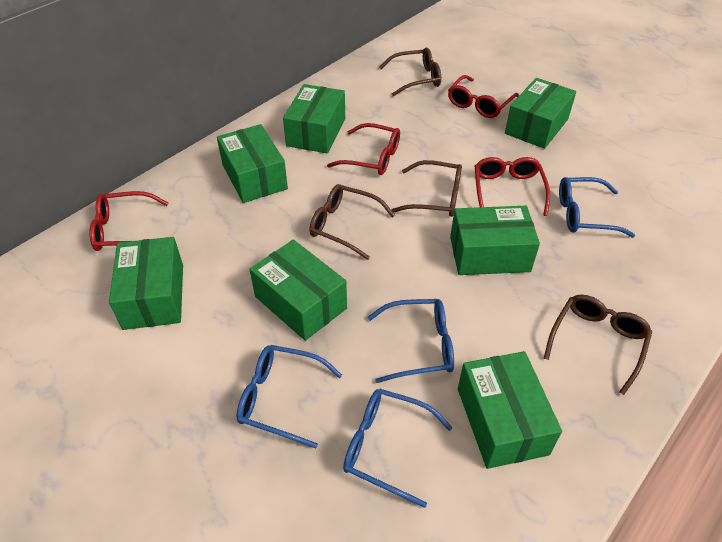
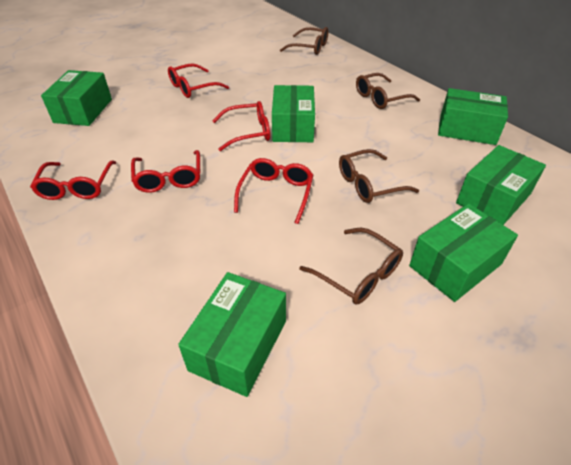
blue glasses: [236,345,342,449] [343,389,453,508] [367,299,454,383] [559,177,635,238] = 4 -> none = 0
green box: [109,237,183,330] [217,124,288,203] [249,239,347,341] [283,84,345,154] [450,206,540,275] [458,351,562,469] [505,78,576,149] = 7 -> [41,70,112,126] [178,272,286,397] [272,85,315,142] [409,204,518,302] [438,88,508,145] [456,145,546,225] = 6
red glasses: [90,191,168,251] [327,123,400,175] [448,75,519,118] [475,157,550,216] = 4 -> [30,161,116,200] [131,150,200,193] [168,63,229,98] [213,101,270,151] [234,158,313,224] = 5

